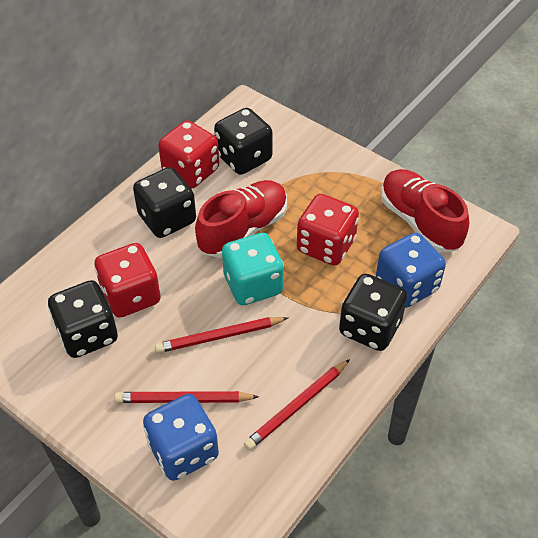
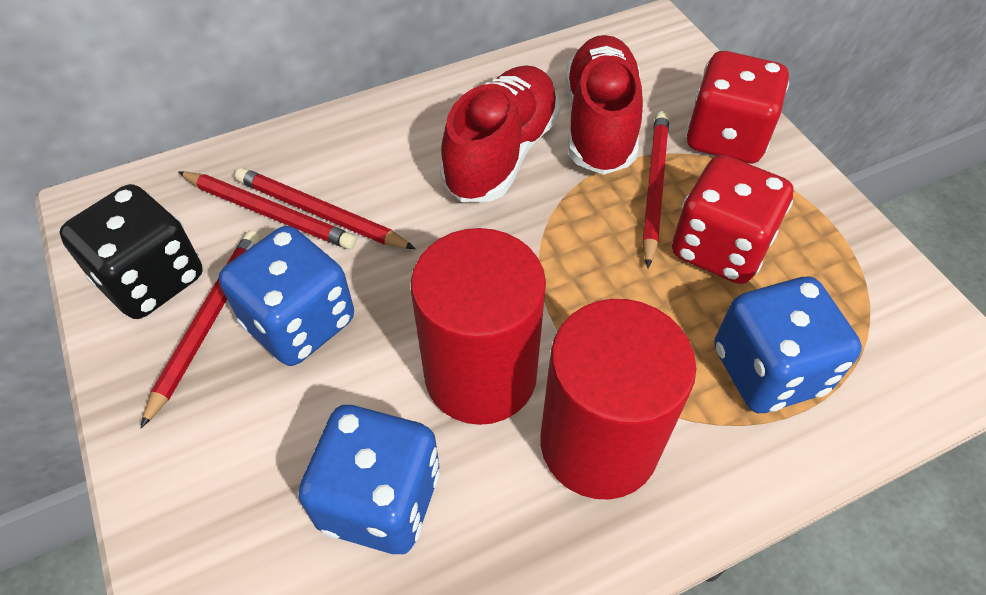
black dice: [48,280,118,358] [133,167,196,238] [214,108,273,175] [339,274,407,351] = 4 -> [59,184,203,319] = 1
blue dice: [143,394,219,481] [376,233,446,308] = 2 -> [219,226,354,366] [298,405,440,554] [714,277,862,413] = 3
red cylinder: none = 0 -> [411,228,546,425] [541,299,696,500] = 2
red dice: [94,243,161,318] [158,121,219,188] [297,194,359,266] = 3 -> [672,155,794,284] [686,51,789,164] = 2
red pencil: [115,391,259,403] [155,317,288,353] [244,359,350,450] = 3 -> [141,230,261,428] [179,172,356,249] [235,168,416,249] [642,111,669,268] = 4
turquoise dice: [222,233,284,305] = 1 -> none = 0

